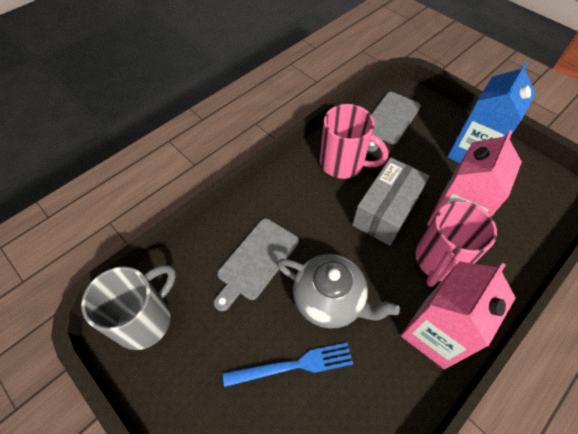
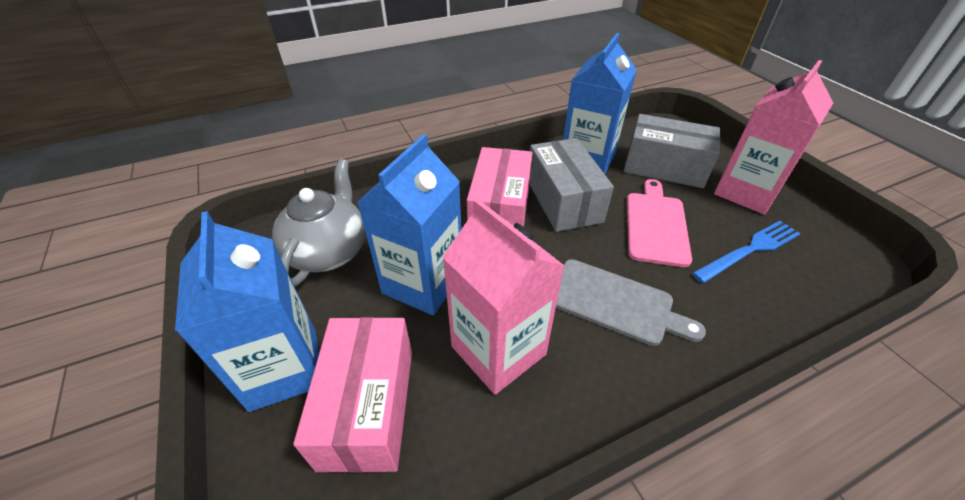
blue carton: [447,62,536,163] = 1 -> [175,211,319,412] [357,134,461,315] [563,33,637,174] = 3
grey box: [352,157,430,246] = 1 -> [530,138,614,232] [624,114,721,188] = 2
grey cutting board: [214,219,299,311] [368,92,421,152] = 2 -> [556,259,706,346] = 1
grey mug: [81,265,176,350] = 1 -> none = 0
pink box: none = 0 -> [293,317,412,473] [467,147,532,227] = 2
pink cutting board: none = 0 -> [627,179,692,267] = 1
pink mug: [320,104,388,179] [415,201,497,287] = 2 -> none = 0

